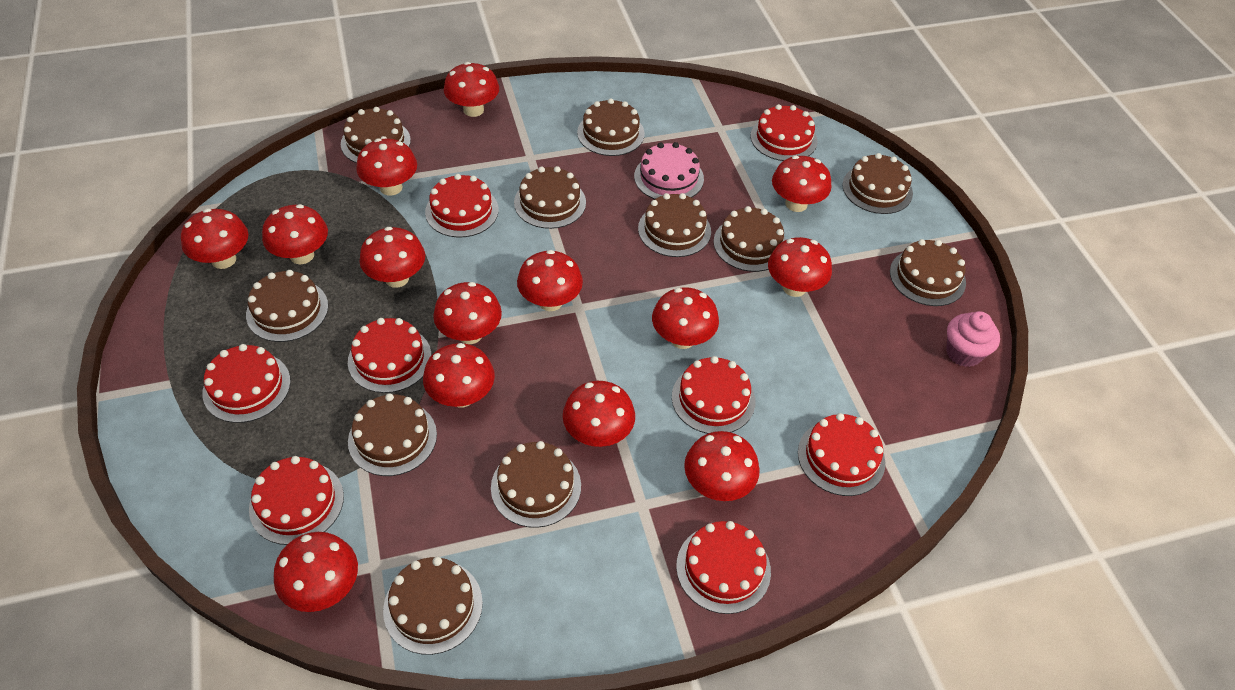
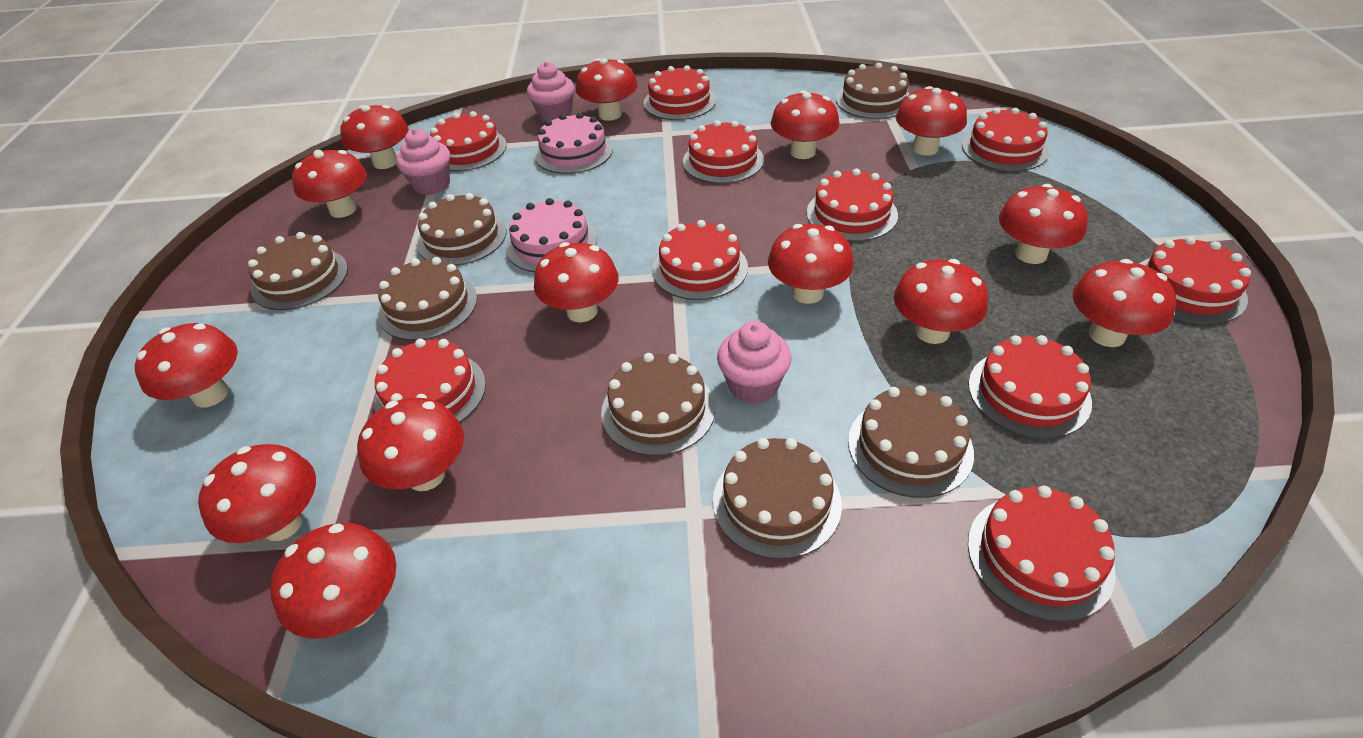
brown cake: [246,270,328,342] [341,107,411,163] [348,393,437,476] [383,557,483,655] [491,441,581,528] [514,166,586,229] [577,98,645,156] [638,193,711,257] [713,206,786,272] [842,153,913,214] [890,239,966,306] = 11 -> [248,232,348,310] [378,257,477,340] [417,193,507,266] [601,353,715,456] [713,438,842,559] [836,63,910,119] [848,385,974,498] = 7
pink cake: [634,142,704,199] = 1 -> [506,198,597,272] [535,113,613,174] = 2
pink cupcake: [946,311,1000,367] = 1 -> [396,129,450,195] [527,62,575,122] [717,321,792,404] = 3
red cake: [202,344,291,423] [249,456,344,545] [348,318,432,393] [425,174,499,238] [672,356,755,434] [676,521,771,614] [750,104,817,161] [798,413,885,496] = 8 -> [374,339,486,423] [430,111,507,171] [644,65,716,120] [653,220,748,300] [683,120,764,184] [807,169,898,241] [962,108,1049,171] [968,335,1092,439] [968,485,1116,622] [1139,236,1251,324] = 10

